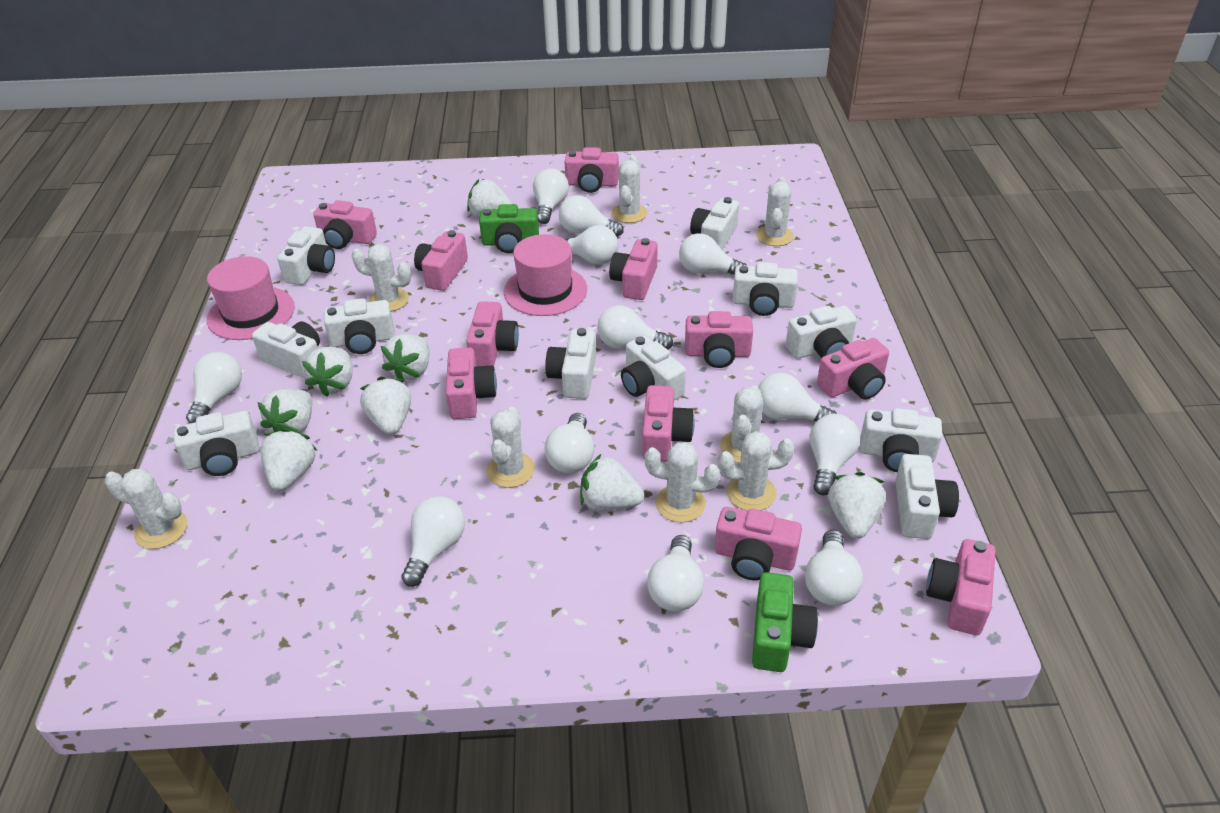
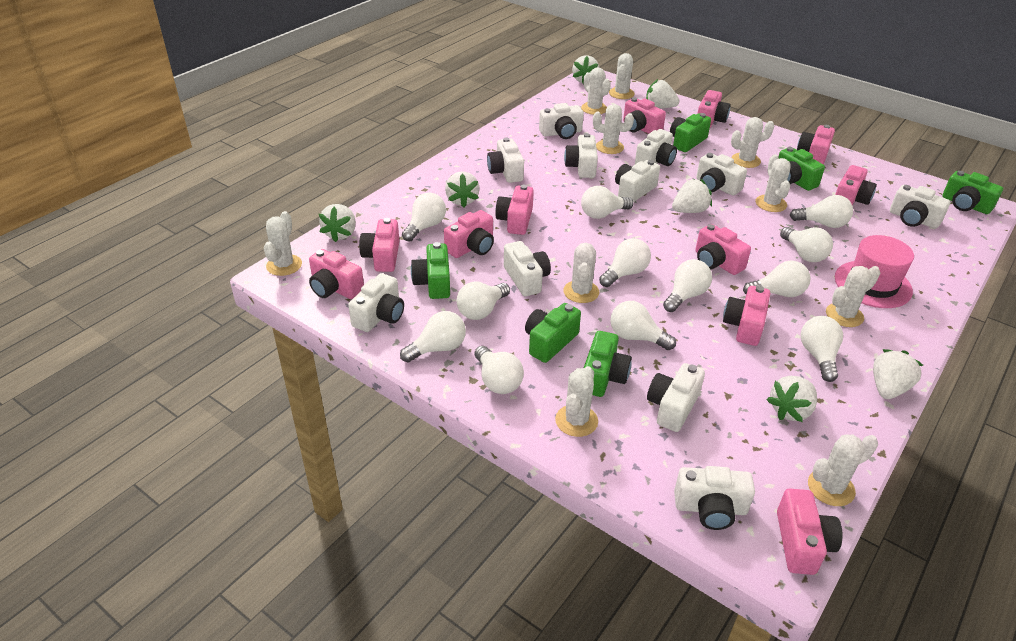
green camera: [479,204,539,253] [752,572,818,672] = 2 -> [411,242,450,299] [525,303,581,363] [584,331,632,397] [670,113,711,152] [778,147,825,191] [942,171,1003,214] = 6
pink hat: [207,256,295,340] [504,234,587,316] = 2 -> [835,235,914,308] = 1
white cactus: [105,469,188,549] [352,244,411,312] [486,407,535,488] [612,156,648,223] [645,442,720,522] [718,431,795,511] [720,385,763,463] [756,177,794,246] = 8 -> [264,211,302,276] [555,366,598,437] [563,243,599,303] [581,67,611,115] [593,104,634,154] [609,53,635,99] [731,117,774,168] [755,155,791,212] [808,434,878,506] [826,266,880,327] = 10
white strawberry: [257,389,312,433] [261,428,318,491] [302,347,353,397] [360,377,411,435] [381,334,429,380] [467,179,512,218] [580,454,644,511] [828,472,886,539] = 8 -> [319,204,356,242] [445,171,480,208] [572,55,599,84] [646,79,679,108] [672,178,712,213] [766,376,817,422] [873,349,923,399] = 7

